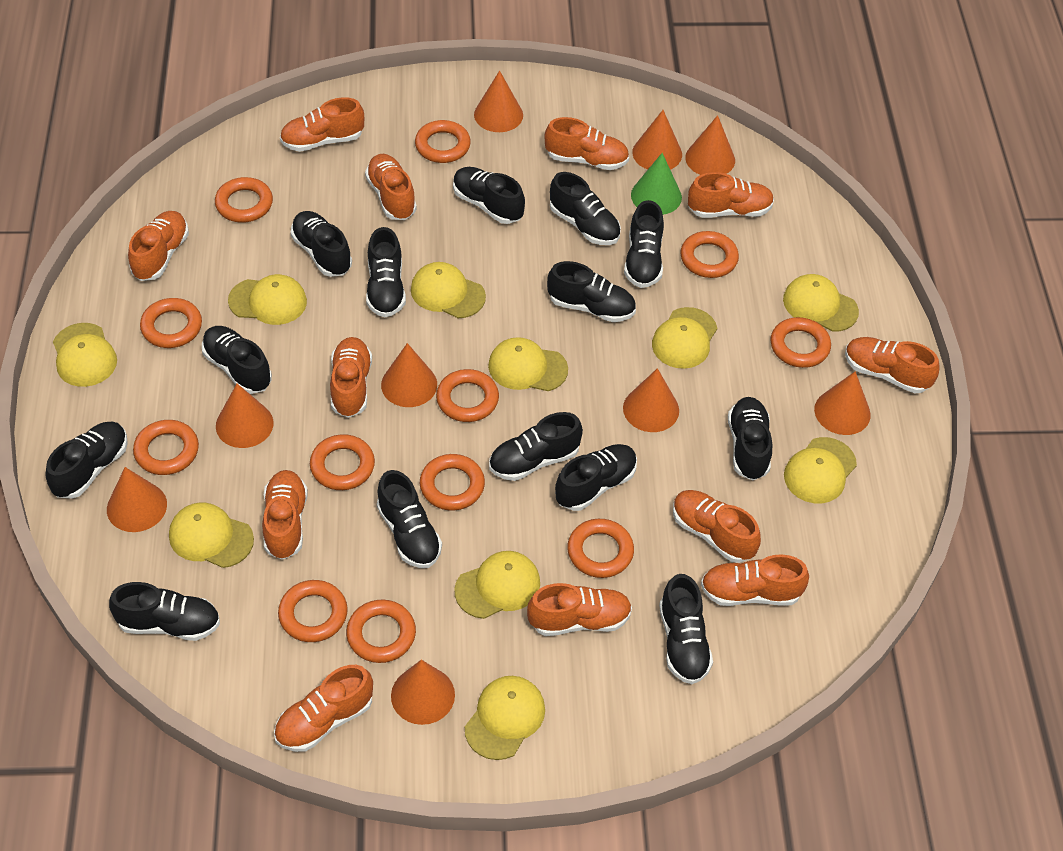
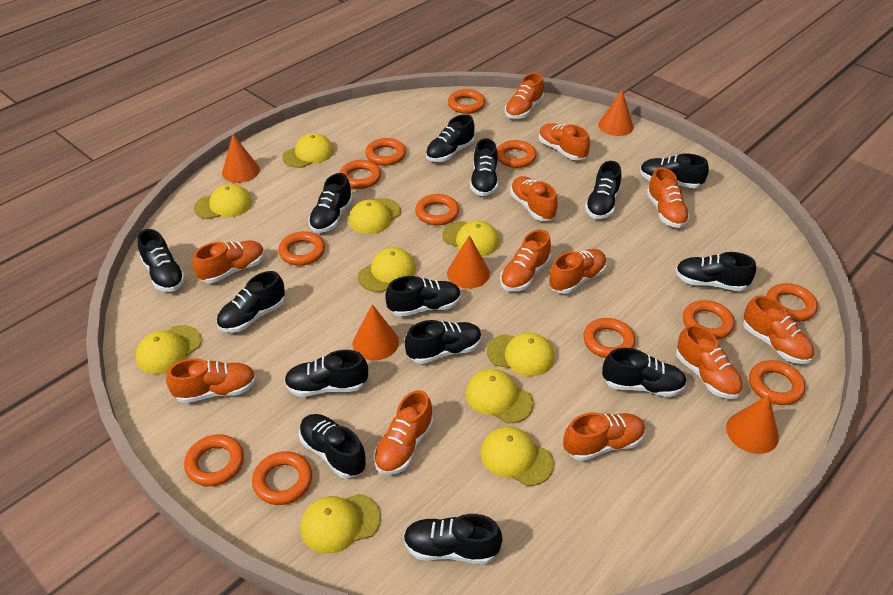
green cone: [631,153,682,215] = 1 -> none = 0
orange cone: [107,467,167,532] [216,384,273,448] [381,343,437,407] [391,660,455,725] [474,71,523,132] [623,368,679,432] [632,110,682,170] [685,115,735,175] [814,371,871,435] = 9 -> [222,134,260,183] [352,304,399,360] [447,235,490,289] [598,90,634,136] [726,395,779,454] = 5

